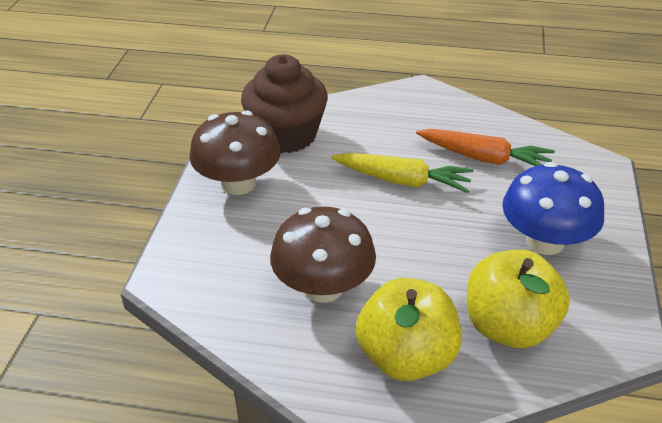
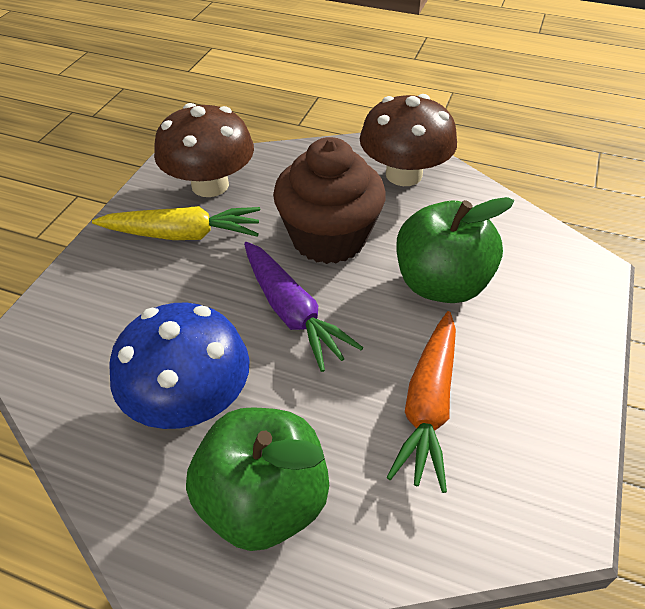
green apple: none = 0 -> [186,407,329,551] [396,197,514,303] = 2
purple carrot: none = 0 -> [244,242,363,372] = 1
yellow apple: [356,278,462,381] [467,250,570,348] = 2 -> none = 0

